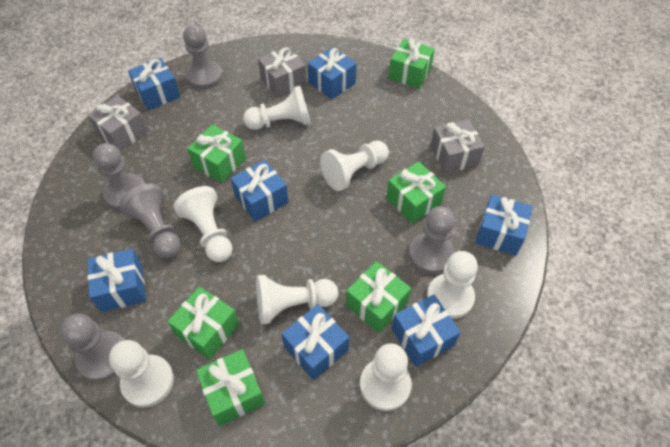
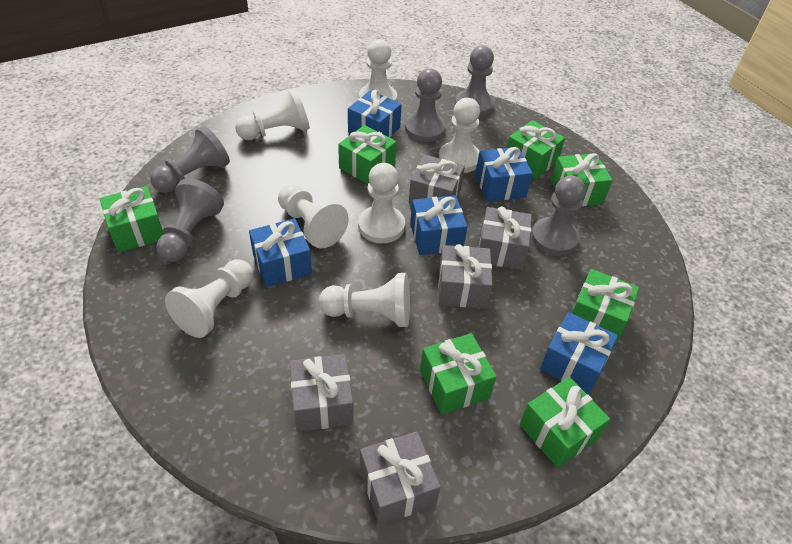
blue gift: [87,249,146,312] [128,58,181,110] [231,160,289,222] [281,304,349,380] [308,47,357,100] [392,294,461,367] [475,194,533,256] = 7 -> [249,218,312,287] [348,90,402,138] [410,195,468,255] [475,147,533,202] [540,312,618,394] = 5
green gift: [167,286,239,360] [187,125,246,183] [196,349,265,426] [346,261,411,333] [386,161,446,224] [389,39,435,89] = 6 -> [100,186,164,253] [338,125,397,184] [420,333,497,415] [507,120,565,179] [520,377,610,468] [551,153,613,206] [572,269,639,344] = 7
grey gift: [87,95,148,151] [258,46,306,98] [430,119,485,174] = 3 -> [290,354,353,432] [360,432,440,525] [409,155,465,205] [438,244,492,308] [479,206,532,270] = 5

